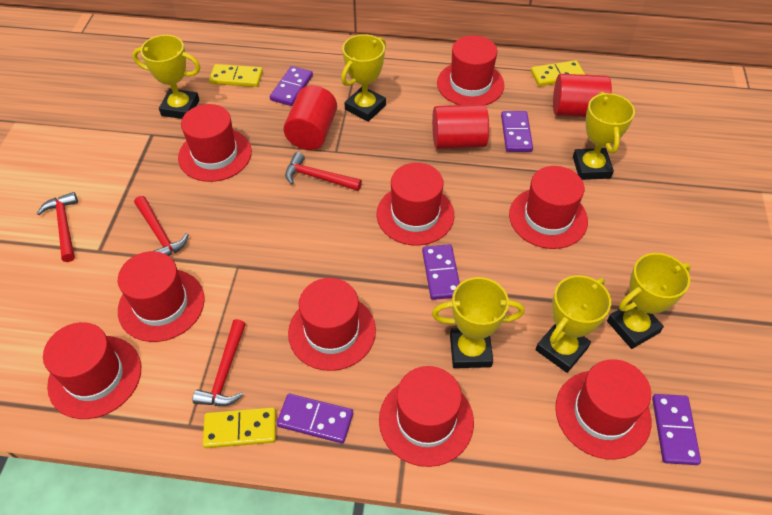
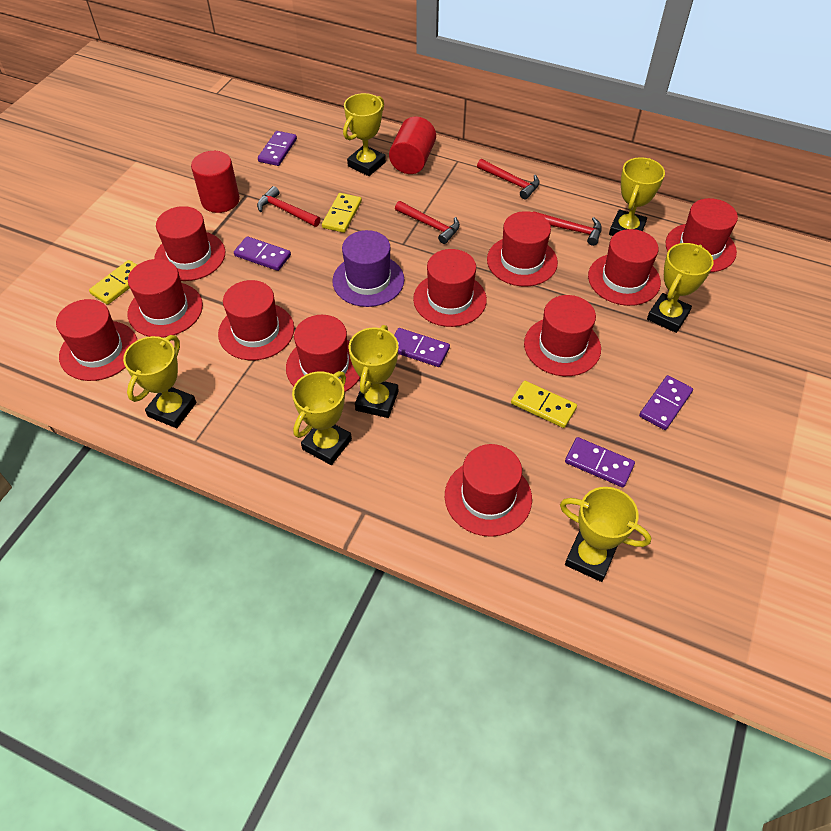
purple hat: none = 0 -> [332,230,404,307] = 1
red cylinder: [283,85,337,150] [432,104,489,149] [553,74,612,117] = 3 -> [191,151,240,213] [389,117,436,174] = 2
red hat: [43,322,141,419] [118,251,205,342] [178,104,252,182] [288,278,376,371] [377,163,454,246] [379,366,474,467] [437,36,504,105] [509,166,588,249] [555,359,651,459] = 9 -> [56,299,137,381] [127,259,203,338] [154,206,225,281] [218,280,294,360] [286,315,360,392] [413,249,487,327] [445,444,532,537] [487,211,558,286] [524,295,601,376] [588,229,661,306] [666,198,738,272] = 11
yellow trophy: [132,35,200,119] [341,34,386,122] [432,277,524,368] [535,275,611,373] [573,92,635,180] [607,253,691,349] = 6 -> [123,335,196,428] [292,371,352,465] [343,93,386,176] [349,325,398,418] [560,487,651,582] [609,157,665,236] [647,243,714,333] = 7

